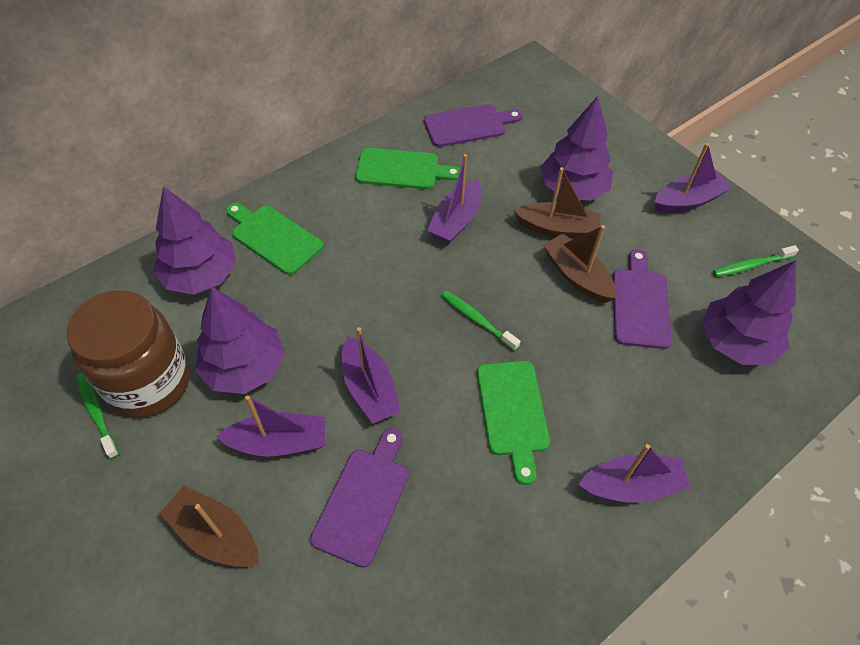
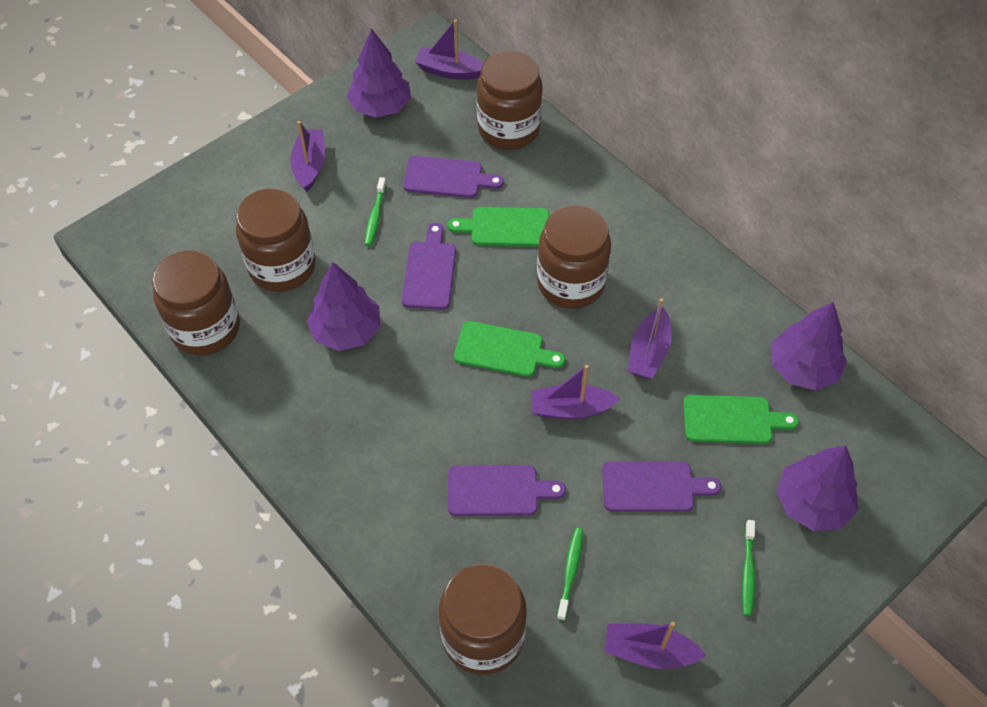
brown boat: [160,486,259,567] [513,167,601,239] [543,225,616,303] = 3 -> none = 0
brown jar: [67,290,190,418] = 1 -> [152,251,240,356] [236,189,316,292] [439,564,527,675] [477,51,543,150] [537,205,611,309] = 5
purple cutting board: [310,428,409,568] [424,104,523,147] [613,249,672,349] = 3 -> [402,223,456,310] [403,156,504,198] [448,465,566,516] [602,461,721,512] = 4

